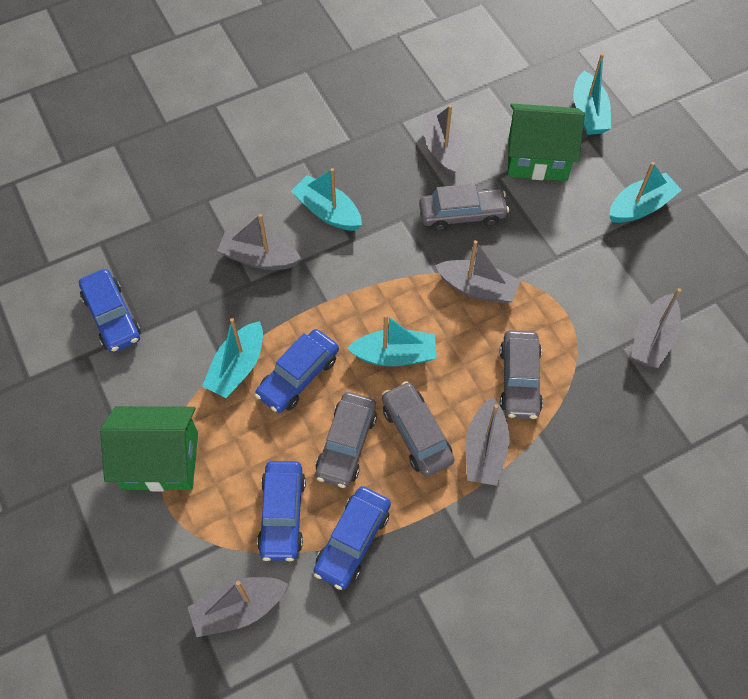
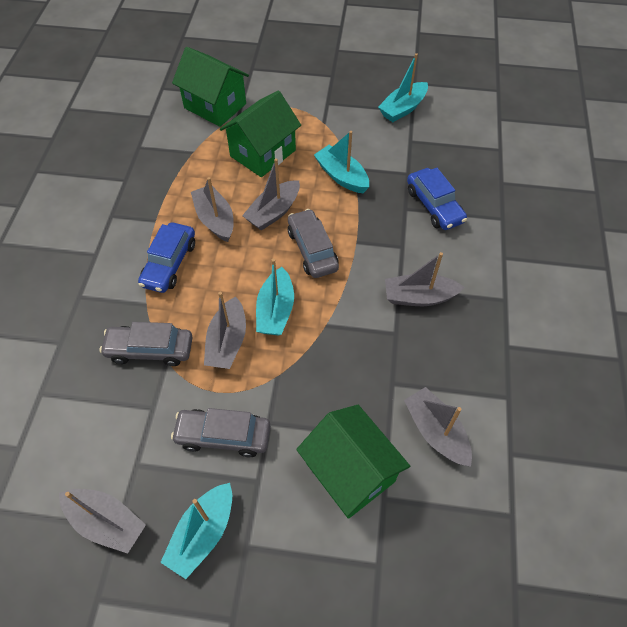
blue car: [79,269,141,353] [255,329,339,413] [257,461,306,561] [314,486,391,590] = 4 -> [138,222,195,293] [407,168,467,230] = 2
green house: [100,406,198,491] [508,103,585,181] = 2 -> [172,47,249,127] [220,91,301,177] [296,405,410,519] = 3
grey car: [315,392,377,488] [382,381,454,477] [419,183,509,231] [500,330,543,419] = 4 -> [100,322,193,366] [171,408,270,458] [288,209,339,278] = 3
turquoise boat: [202,318,263,398] [291,168,362,231] [347,314,437,367] [573,53,611,135] [609,162,682,223] = 5 -> [160,483,232,579] [256,259,294,336] [314,131,369,193] [378,53,428,122] = 4

